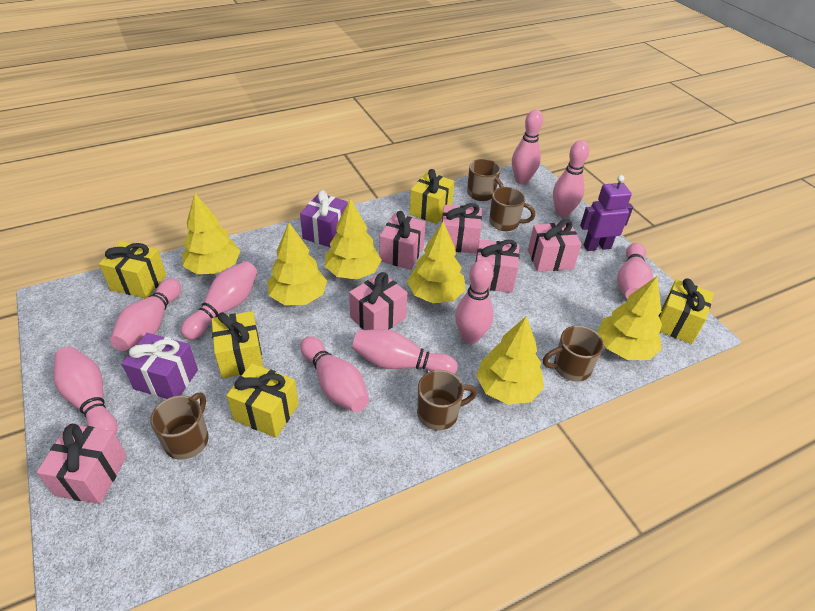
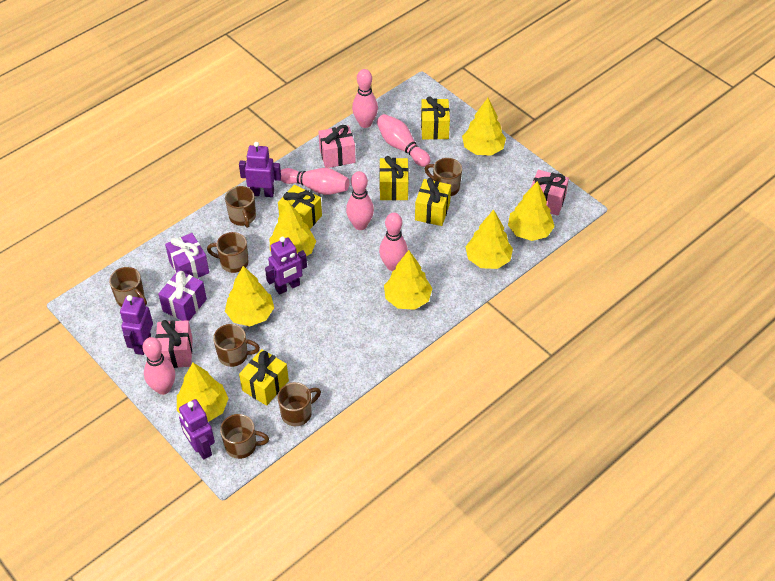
brown mug: [150,393,209,460] [417,370,477,430] [467,159,504,201] [489,187,535,231] [543,326,604,382] = 5 -> [109,267,147,307] [207,232,249,273] [213,324,260,367] [220,414,269,459] [225,186,256,228] [277,382,321,426] [425,158,462,196] = 7
pink bowling pin: [53,347,118,435] [110,279,181,351] [181,261,257,340] [300,336,369,412] [352,329,458,374] [455,260,494,344] [512,110,543,184] [553,140,589,217] [617,243,653,299] = 9 -> [143,337,175,395] [281,168,349,195] [346,171,374,230] [352,69,378,128] [376,114,430,167] [379,213,408,271] = 6
pink gift: [36,424,127,504] [349,272,407,330] [380,211,426,270] [442,203,482,254] [476,239,520,293] [528,220,582,272] = 6 -> [156,320,193,368] [318,125,356,168] [531,170,569,215] = 3
purple robot: [580,175,633,251] = 1 -> [120,295,153,355] [179,399,215,460] [239,142,281,197] [265,236,307,295] = 4
yellow tree: [182,193,240,274] [267,223,327,305] [325,198,381,279] [407,221,466,303] [476,316,544,405] [597,276,662,360] = 6 -> [177,363,229,422] [225,266,274,326] [269,202,316,256] [384,250,433,310] [462,98,506,156] [465,210,513,269] [508,181,555,241] = 7

